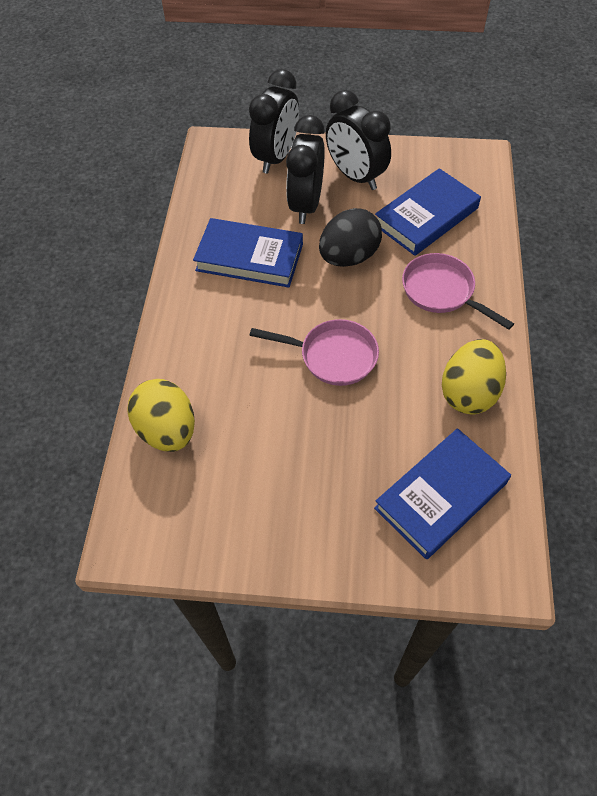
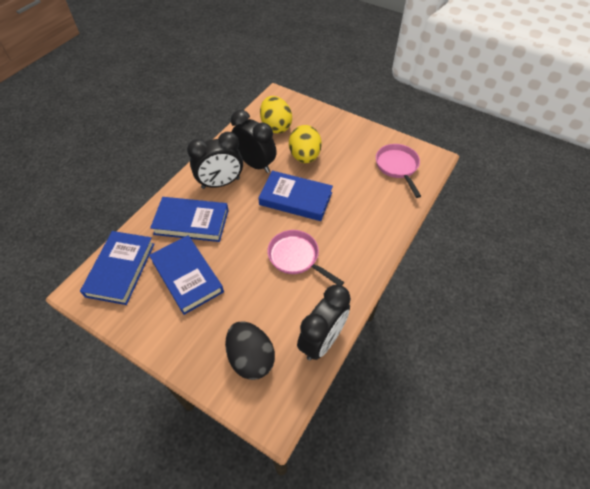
blue book: [193,218,303,288] [374,428,511,559] [375,168,481,256] = 3 -> [80,231,155,305] [149,235,224,315] [150,197,229,242] [258,171,333,221] = 4

